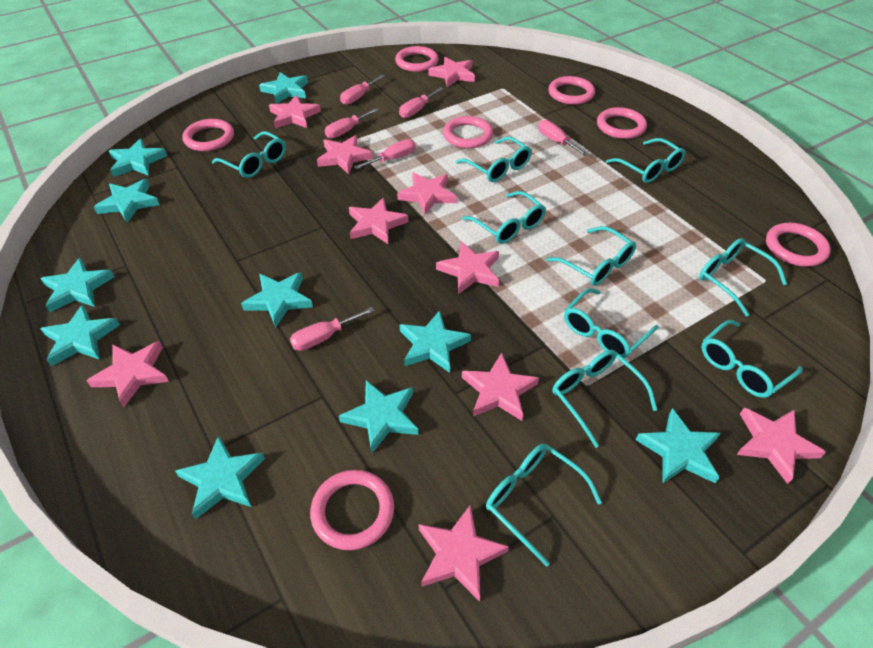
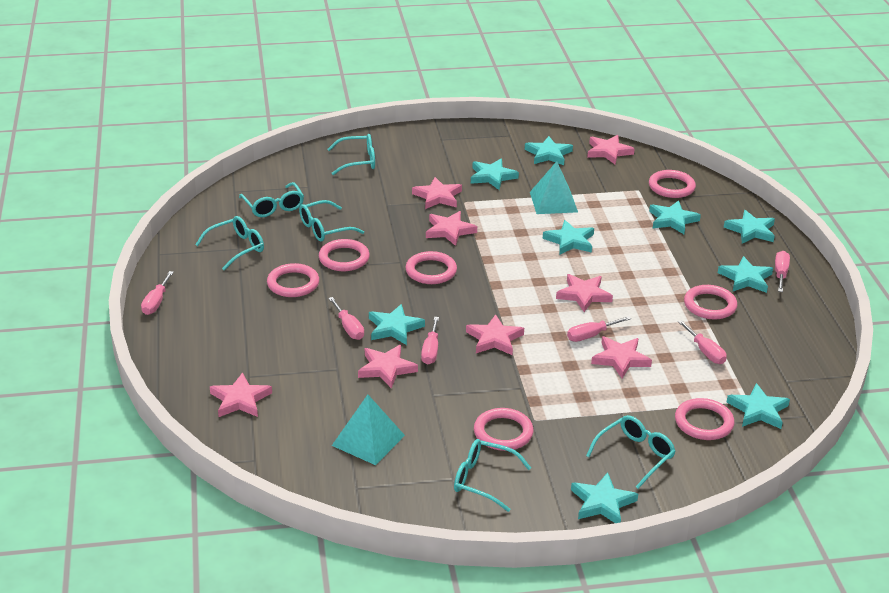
pink star: [86,341,169,407] [269,95,321,128] [317,135,373,175] [349,198,408,244] [397,172,457,215] [419,505,509,602] [428,57,475,87] [436,241,499,295] [462,353,539,421] [737,408,826,484] = 10 -> [210,372,272,417] [358,345,418,389] [412,177,462,209] [426,211,477,246] [466,314,524,355] [556,274,613,312] [587,135,635,164] [591,336,652,379] = 8
turquoise glasses: [212,131,286,178] [456,137,532,182] [462,191,546,244] [486,443,602,567] [547,226,636,286] [552,350,657,448] [564,288,658,358] [606,138,685,183] [699,238,787,317] [701,320,803,398] = 10 -> [195,216,264,270] [239,182,304,217] [299,200,364,242] [327,134,375,175] [454,439,531,512] [586,415,676,489] = 6
turquoise pyramid: none = 0 -> [332,394,405,465] [530,161,578,214] = 2
turquoise star: [40,258,114,312] [40,305,120,366] [94,179,160,223] [109,138,167,177] [175,435,265,520] [241,272,313,328] [259,72,308,104] [339,380,418,453] [400,310,471,373] [636,408,721,484] = 10 -> [369,304,425,345] [471,159,519,190] [525,136,573,165] [543,220,594,255] [571,473,638,523] [649,200,701,234] [718,256,773,293] [724,210,775,244] [727,383,790,429] = 9

